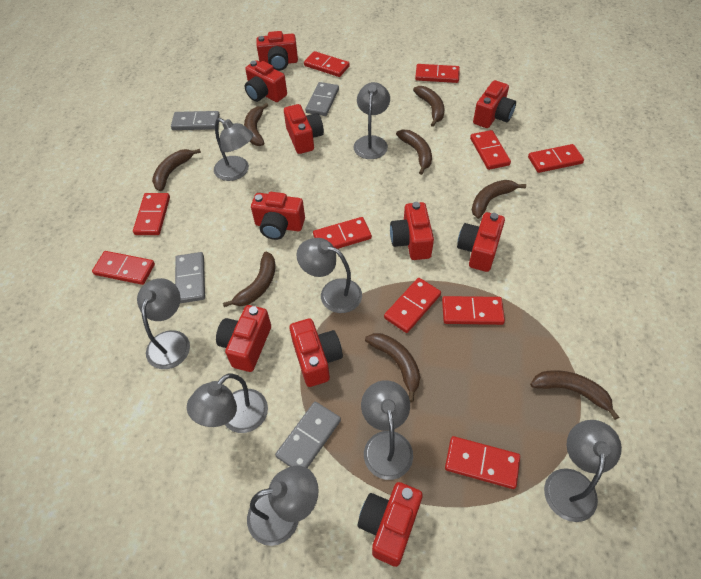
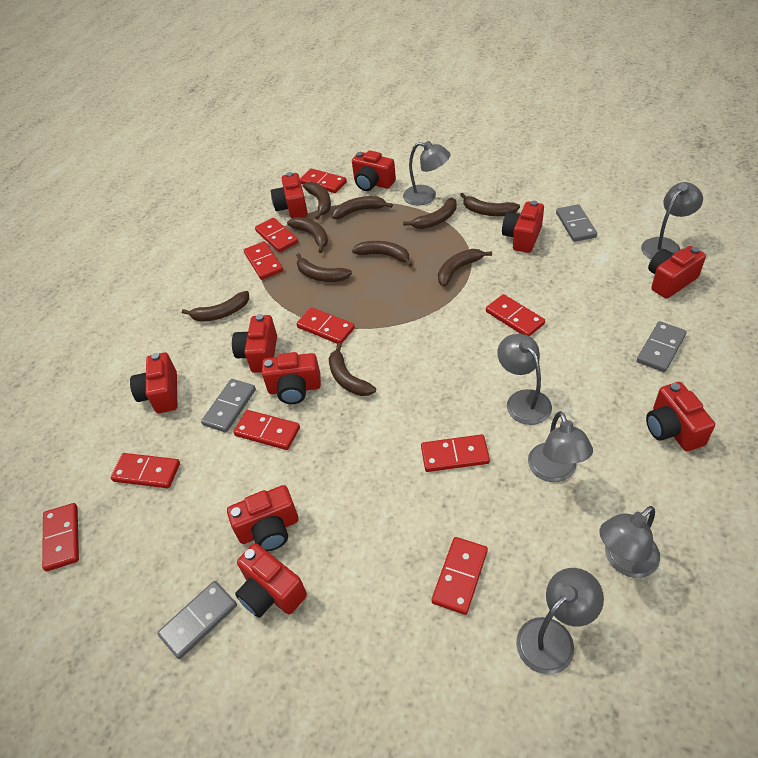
brown banana: [152,149,201,191] [223,251,275,307] [244,103,269,146] [365,333,420,402] [396,130,432,175] [413,86,445,127] [471,180,526,219] [530,370,619,420] = 8 -> [182,291,249,321] [287,217,328,253] [296,253,352,282] [303,182,331,219] [329,343,376,396] [332,196,393,219] [352,241,413,267] [403,198,457,229] [438,249,492,286] [460,193,520,216] = 10
grey lamp: [137,278,190,369] [187,374,268,433] [214,118,253,181] [247,466,319,546] [296,238,362,313] [354,82,390,159] [361,380,413,480] [544,420,622,522] = 8 -> [403,141,451,206] [497,334,552,425] [516,568,604,675] [528,411,593,482] [599,506,660,578] [641,182,703,259] = 6

